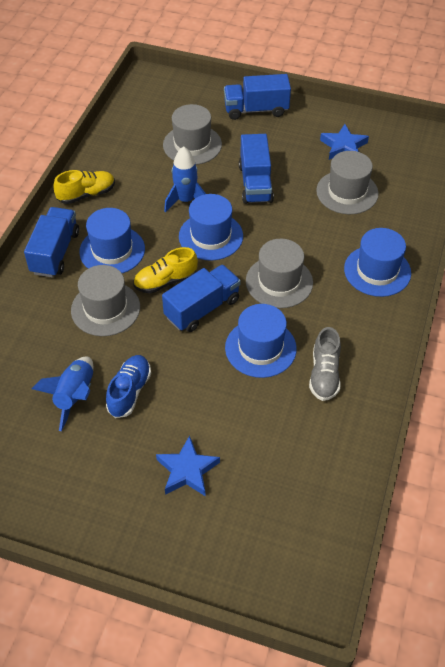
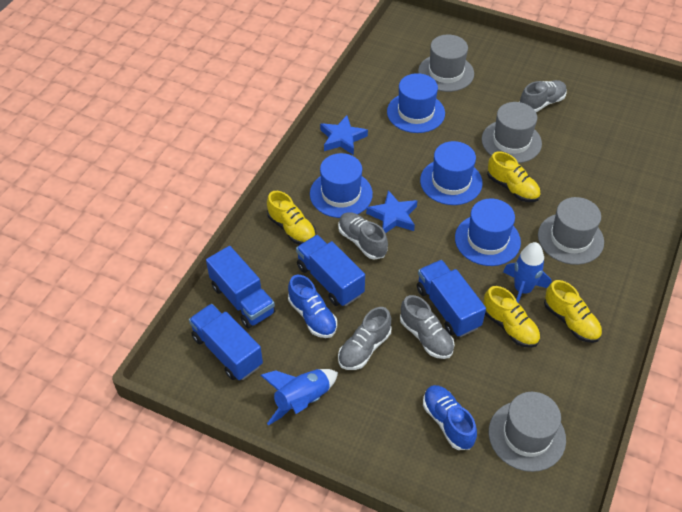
blue shoe: [106,355,151,418] = 1 -> [288,275,337,338] [423,385,477,450] = 2
grey shoe: [309,327,341,401] = 1 -> [338,212,388,260] [338,307,391,370] [400,295,455,359] [520,80,567,112] = 4
yellow shoe: [53,170,115,204] [133,247,198,293] = 2 -> [267,191,316,245] [483,286,540,348] [487,151,540,202] [544,280,602,343] = 4

